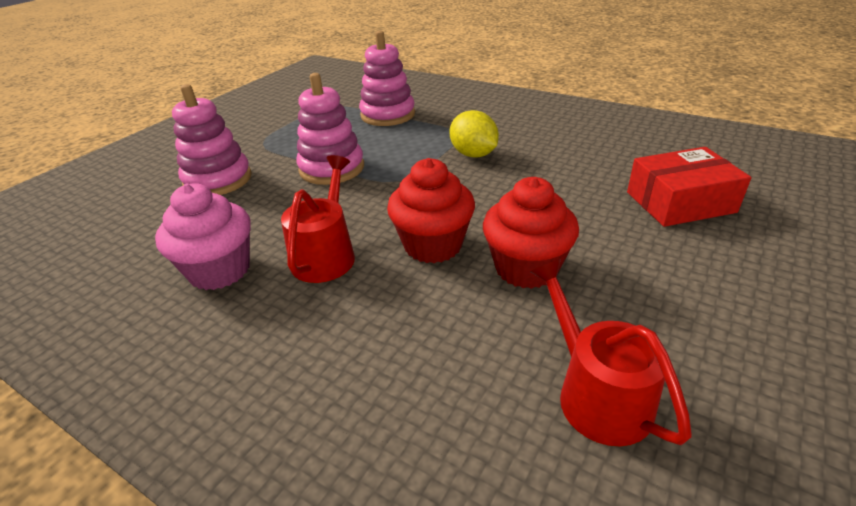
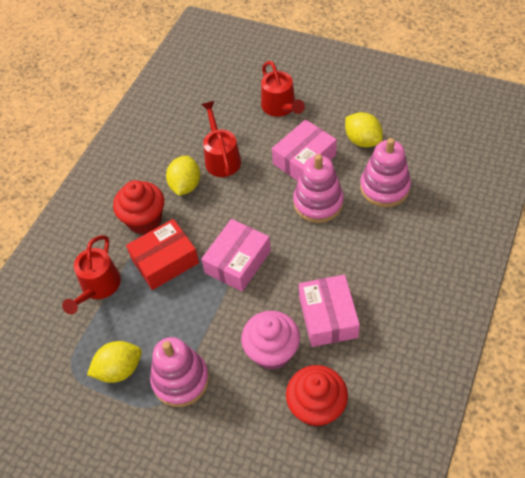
pink box: none = 0 -> [201,219,271,292] [272,119,337,181] [299,274,360,347] = 3
red watering can: [281,155,355,283] [530,259,692,446] = 2 -> [62,235,121,314] [201,101,241,177] [261,61,305,117] = 3
yellow lemon: [449,110,499,158] = 1 -> [87,341,142,383] [166,156,200,196] [345,112,383,147] = 3

